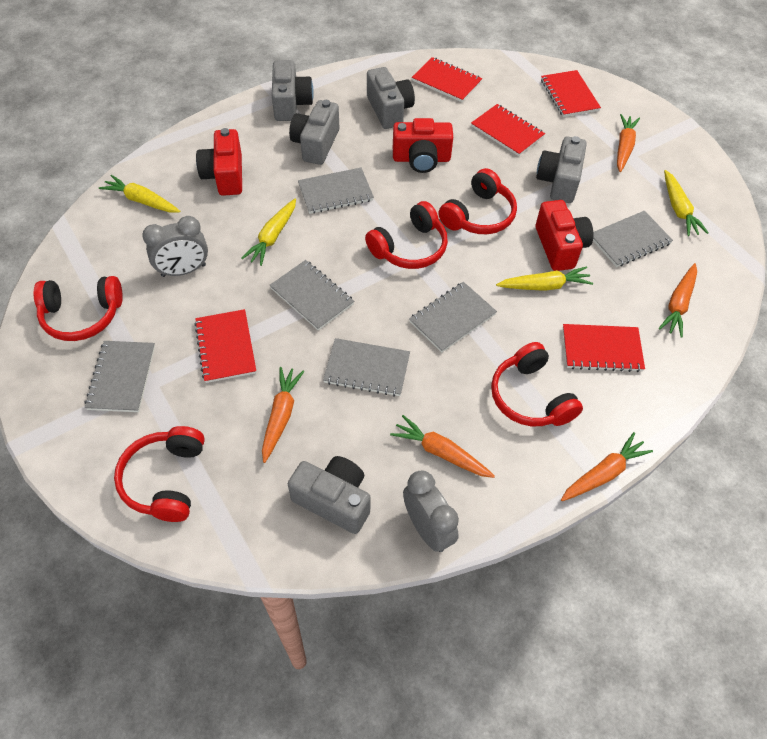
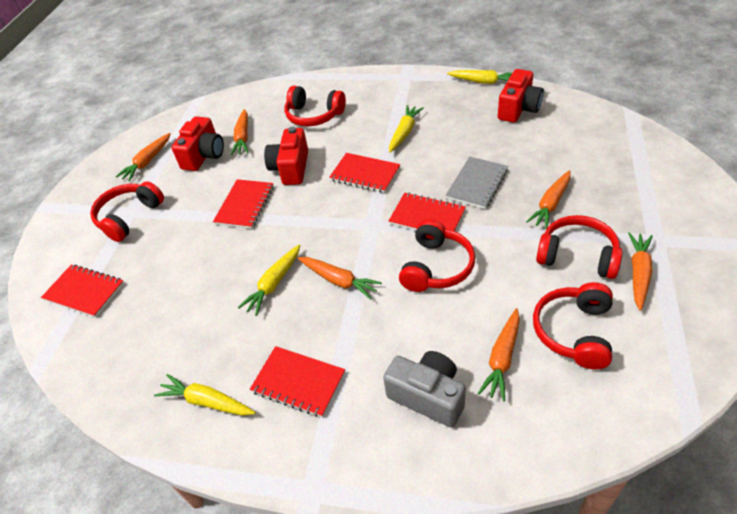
grey camera: [272,60,314,121] [288,456,370,534] [289,100,339,165] [367,67,415,129] [536,136,587,203] = 5 -> [383,351,466,428] = 1
grey clock: [142,216,208,277] [403,470,459,552] = 2 -> none = 0
grey notebook: [85,341,155,412] [269,260,354,331] [298,168,374,214] [323,338,410,397] [409,282,497,352] [593,211,673,267] = 6 -> [446,157,508,209] = 1
orange carrot: [262,367,305,463] [390,415,495,478] [561,432,653,501] [617,114,640,172] [659,263,697,337] = 5 -> [115,133,171,181] [231,109,249,156] [298,257,382,300] [478,308,520,402] [526,170,571,229] [628,232,653,311] = 6

